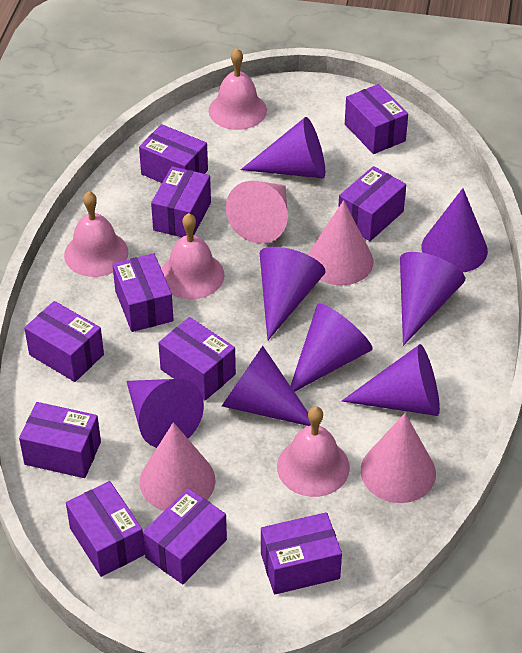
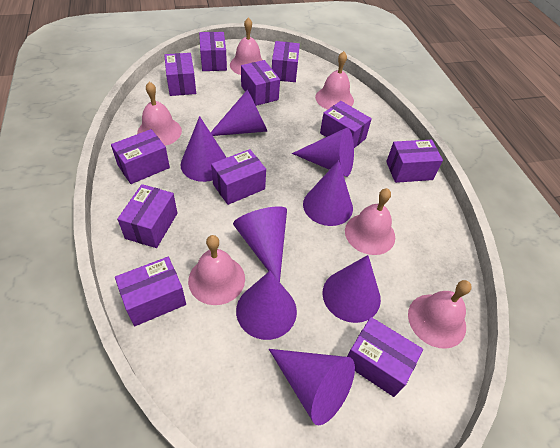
pink bell: [64,191,129,277] [161,213,224,300] [209,48,267,130] [277,406,350,497] = 4 -> [137,82,182,146] [188,235,245,305] [230,17,263,75] [315,51,354,110] [345,188,395,255] [408,280,472,349] = 6
pink cone: [140,422,215,511] [226,181,288,243] [308,200,374,286] [361,413,436,503] = 4 -> none = 0

